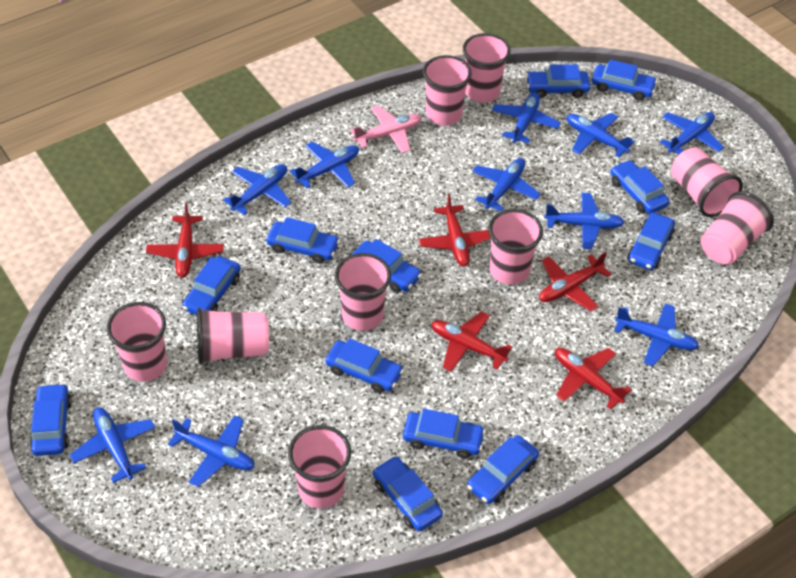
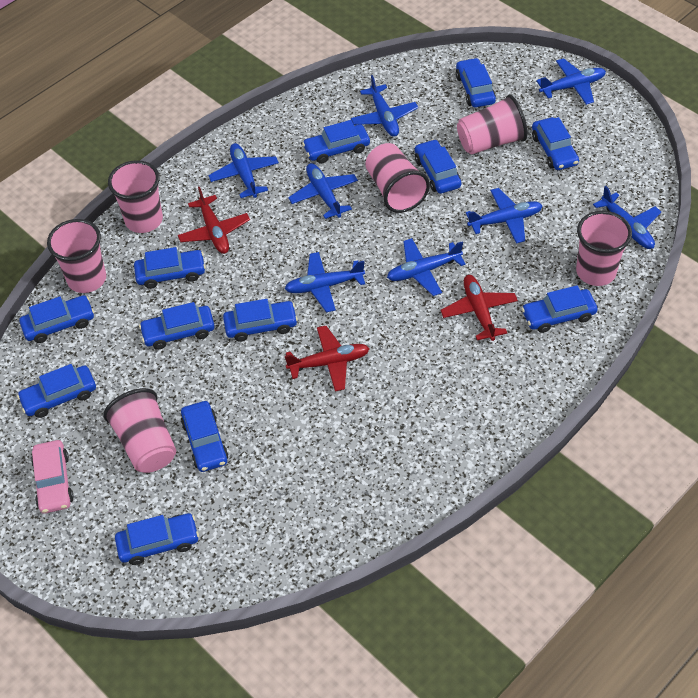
blue plane: [70,407,155,483] [168,415,255,487] [223,164,291,215] [290,141,359,188] [472,158,541,211] [492,92,561,143] [544,193,625,249] [567,113,635,157] [614,303,699,366] [660,112,724,154] = 10 -> [208,143,279,198] [285,252,365,312] [288,163,358,219] [351,75,418,137] [387,238,466,296] [466,188,543,244] [536,58,606,105] [593,186,661,249] = 8
pink car: none = 0 -> [31,440,74,514] = 1
pink cup: [106,302,167,382] [197,308,269,364] [288,425,351,508] [335,253,391,331] [423,55,472,125] [463,33,511,103] [488,209,543,285] [671,147,743,217] [701,191,774,264] = 9 -> [47,219,106,293] [103,388,176,473] [108,160,163,233] [365,143,430,213] [457,95,528,155] [576,211,632,286] = 6
pink plane: [351,105,422,153] = 1 -> none = 0
red plane: [146,203,224,278] [419,194,491,266] [431,311,512,372] [539,252,611,311] [555,348,632,410] = 5 -> [178,187,250,254] [285,326,370,391] [440,275,518,341] = 3

